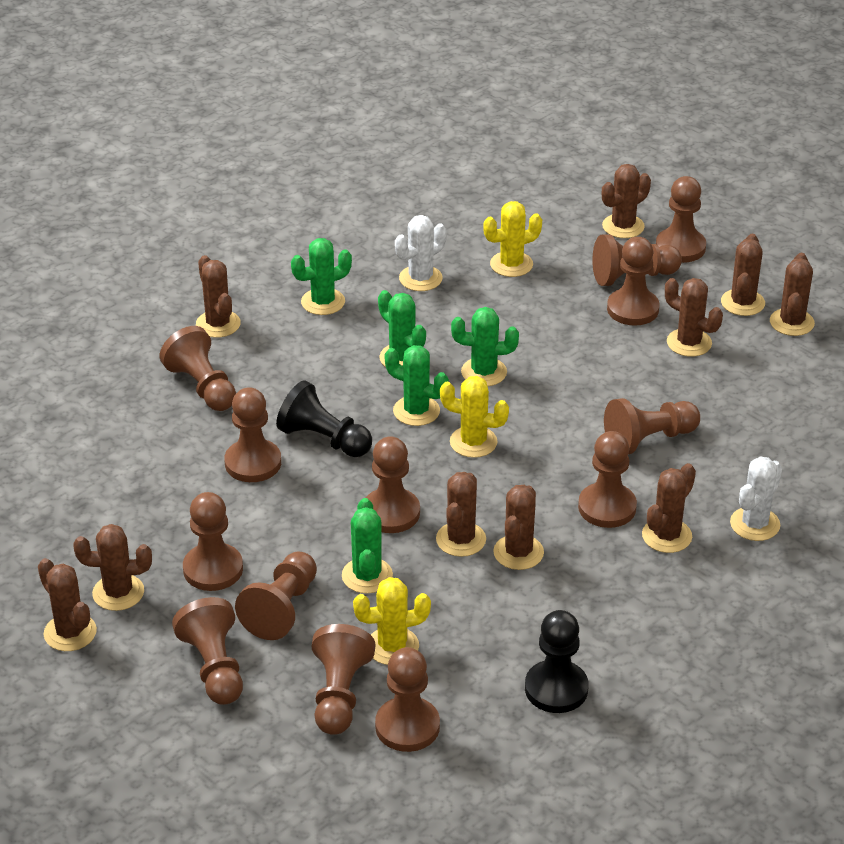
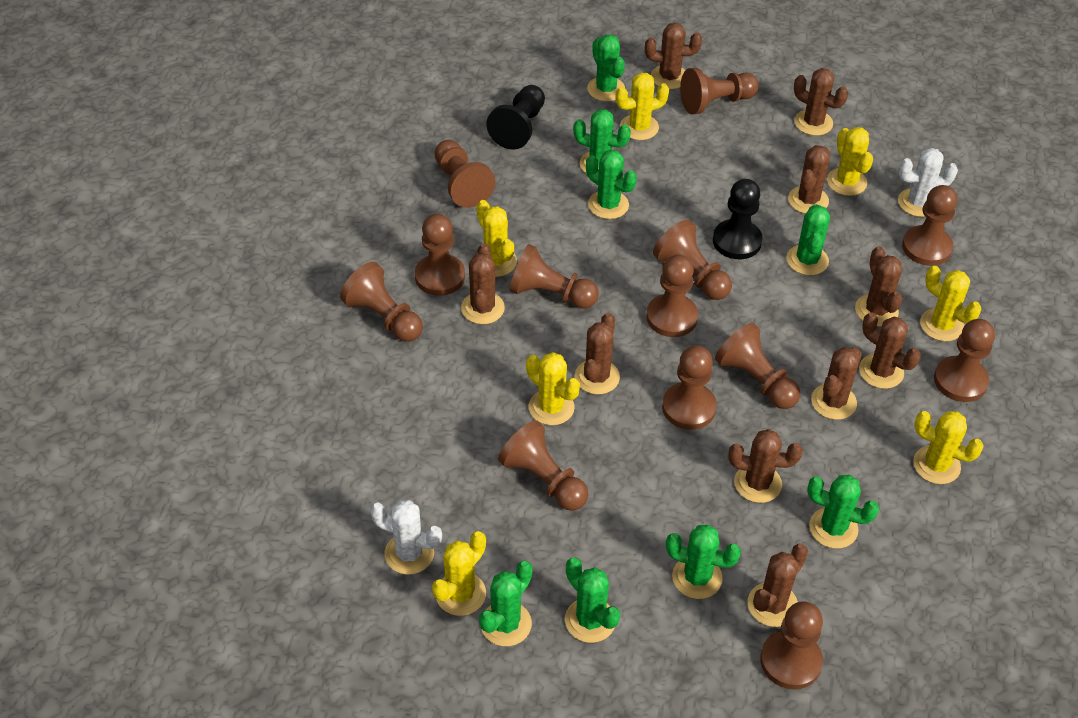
green cactus: [291,238,352,315] [342,498,393,594] [378,290,426,367] [384,345,449,426] [451,307,519,386] = 5 -> [479,561,533,646] [565,558,620,643] [573,109,631,174] [586,150,637,219] [587,35,625,101] [666,525,741,599] [787,204,830,275] [807,475,879,549] = 8
yellow cactus: [353,577,431,665] [440,376,509,458] [483,201,542,277] = 3 -> [432,531,486,616] [477,200,517,277] [526,352,580,425] [615,73,669,140] [827,127,873,196] [913,411,984,484] [920,266,981,341] = 7

